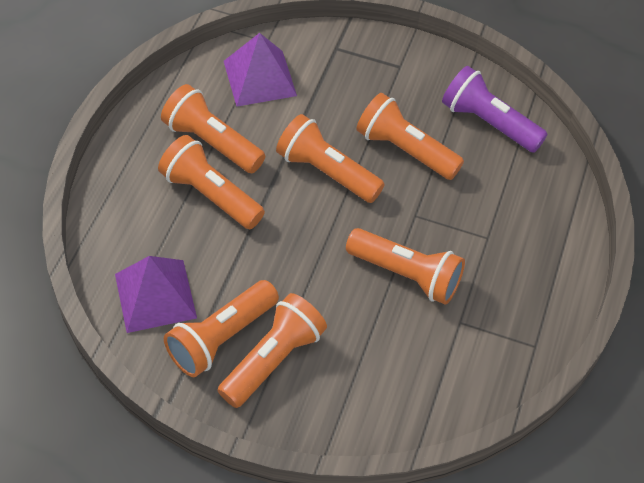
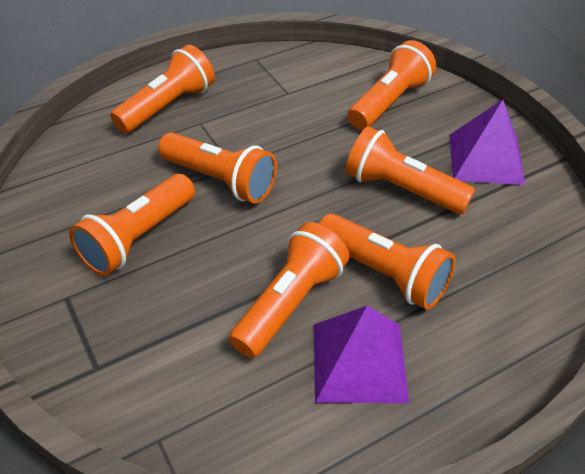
purple flashlight: [442,66,548,153] = 1 -> none = 0

